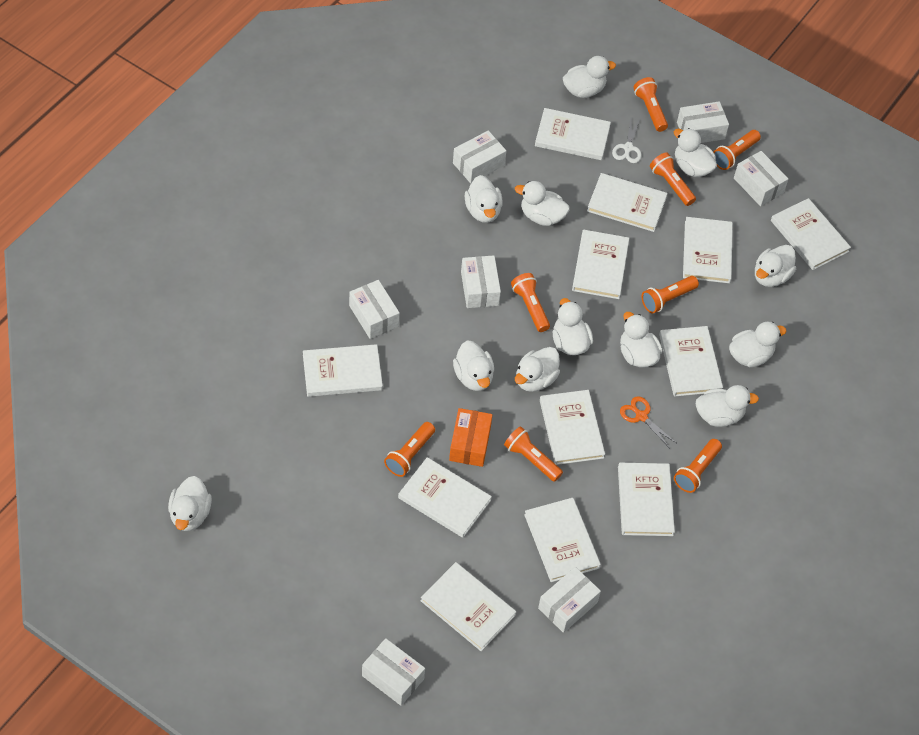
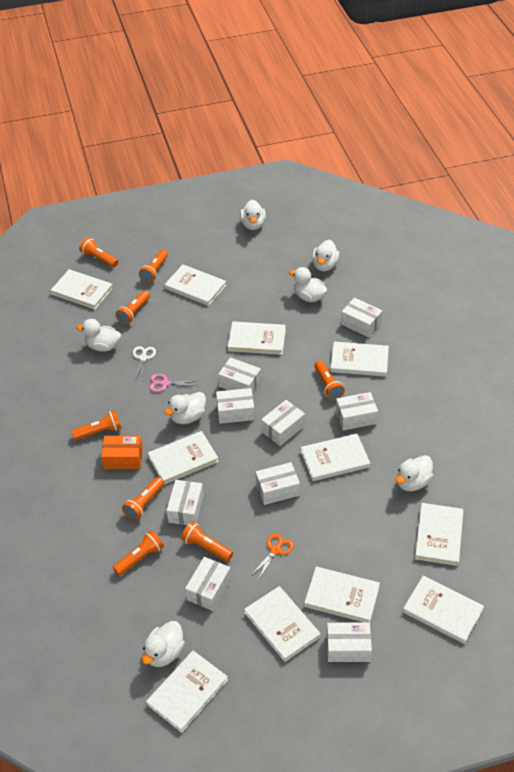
pink scissors: none = 0 -> [149,374,197,392] = 1
white book: [303,344,383,397] [398,457,492,538] [421,562,516,651] [524,498,601,582] [535,108,611,160] [540,390,605,465] [572,230,629,299] [587,173,668,232] [618,463,675,536] [659,326,723,397] [683,217,733,283] [771,198,851,270] = 12 -> [50,269,113,309] [146,651,228,733] [148,431,219,485] [164,265,226,306] [228,321,286,355] [244,586,321,662] [301,434,370,481] [304,567,380,623] [330,342,389,377] [403,576,484,644] [415,503,463,566] = 11
white box: [349,280,400,339] [362,638,425,706] [453,131,507,183] [461,255,501,308] [538,567,601,633] [677,101,729,143] [734,151,788,206] = 7 -> [167,480,204,525] [185,557,231,611] [216,388,255,424] [218,357,261,394] [255,462,300,505] [261,400,305,446] [327,622,372,662] [336,392,378,430] [341,298,382,337] = 9
white duck: [168,476,212,531] [453,340,494,391] [465,175,503,223] [515,181,570,226] [515,347,560,392] [553,298,593,355] [563,56,616,98] [620,312,663,367] [674,128,717,177] [696,385,759,427] [729,321,786,367] [755,245,796,287] = 12 -> [76,319,121,352] [142,621,185,667] [164,392,206,424] [240,199,266,230] [289,267,327,302] [312,240,340,271] [396,455,433,491] = 7

